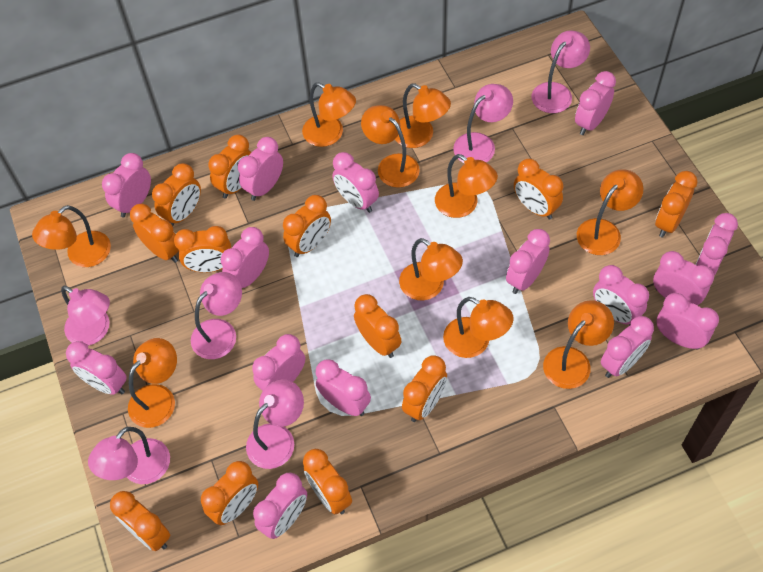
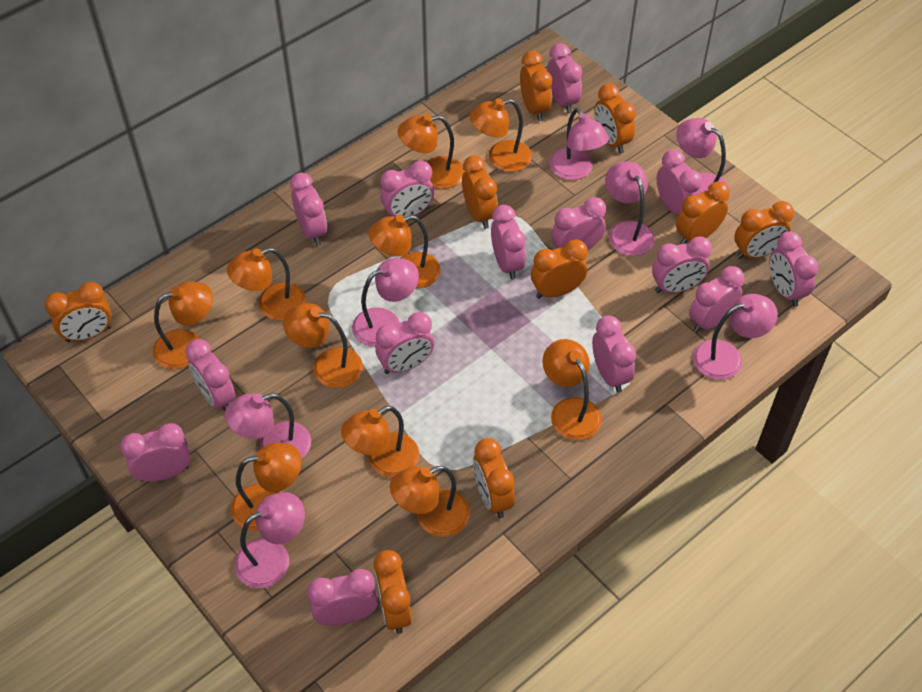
orange clock: [110,491,170,551] [130,204,179,263] [152,163,201,226] [174,226,231,273] [201,461,258,525] [208,135,252,199] [283,195,331,257] [303,449,352,514] [354,294,402,358] [402,355,447,422] [514,159,564,220] [655,171,697,237] = 12 -> [44,282,111,342] [374,550,412,634] [462,155,498,229] [473,438,515,518] [520,51,552,121] [531,239,588,299] [594,83,636,154] [676,182,730,244] [734,201,794,259] = 9
pink clock: [66,341,127,395] [102,153,151,218] [221,227,269,288] [238,137,283,201] [252,334,305,391] [253,473,307,539] [316,359,371,416] [332,152,379,213] [506,229,550,294] [575,71,616,135] [593,265,649,326] [601,316,654,378] [653,251,714,305] [656,293,719,350] [696,213,738,275] = 15 -> [120,423,190,482] [185,339,236,410] [290,172,327,246] [307,569,378,626] [375,312,434,374] [380,161,434,217] [491,205,526,280] [547,43,582,114] [551,197,606,250] [592,316,636,393] [652,236,712,293] [657,149,702,215] [689,266,744,333] [770,232,818,307] = 14
pink lamp: [61,286,110,346] [88,427,170,484] [191,272,242,359] [246,379,304,469] [453,84,513,163] [531,30,590,113] = 6 -> [225,393,311,459] [234,492,305,588] [352,258,419,347] [549,108,609,180] [605,161,655,256] [676,118,730,193] [693,294,778,380] = 7

